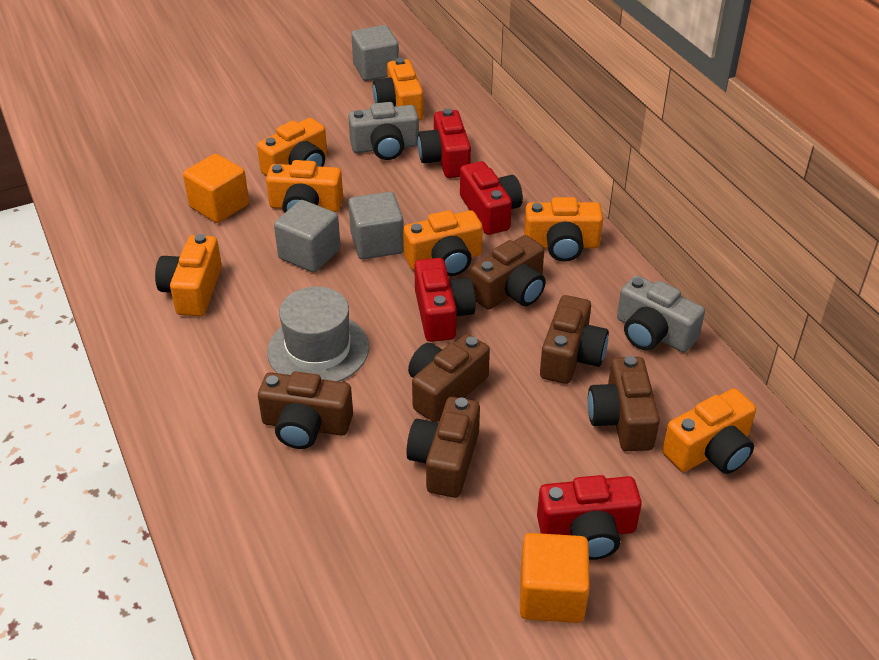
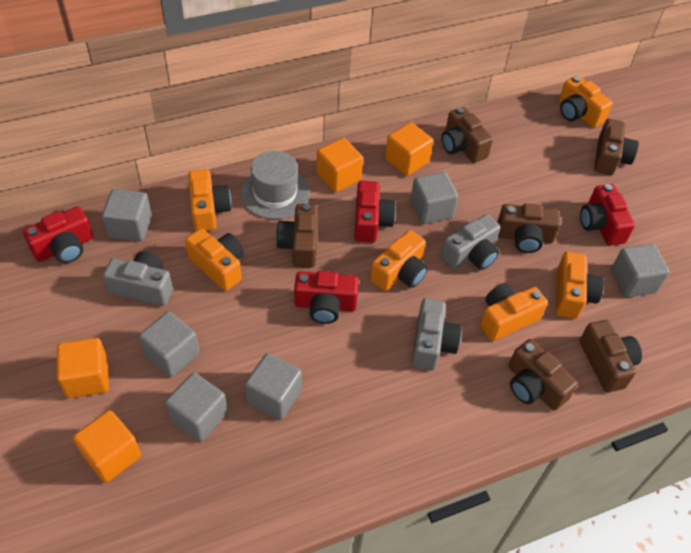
grey camera: [348,102,419,160] [617,275,705,352] = 2 -> [103,252,173,306] [412,298,461,370] [441,214,500,270] = 3
grey cube: [274,200,341,272] [348,192,404,260] [351,25,399,81] = 3 -> [102,189,152,242] [139,311,200,377] [165,373,228,442] [245,353,302,420] [411,172,458,224] [611,244,670,297] = 6
orange camera: [155,234,222,316] [257,118,327,176] [266,160,343,213] [373,58,424,120] [403,210,483,276] [524,197,603,262] [662,388,756,474] = 7 -> [185,228,244,291] [188,169,231,231] [370,230,428,291] [480,283,548,341] [556,252,604,319] [559,75,613,128] = 6
orange cube: [183,154,249,223] [520,533,590,623] = 2 -> [57,338,109,398] [73,410,141,483] [316,138,363,192] [385,122,433,176] = 4

